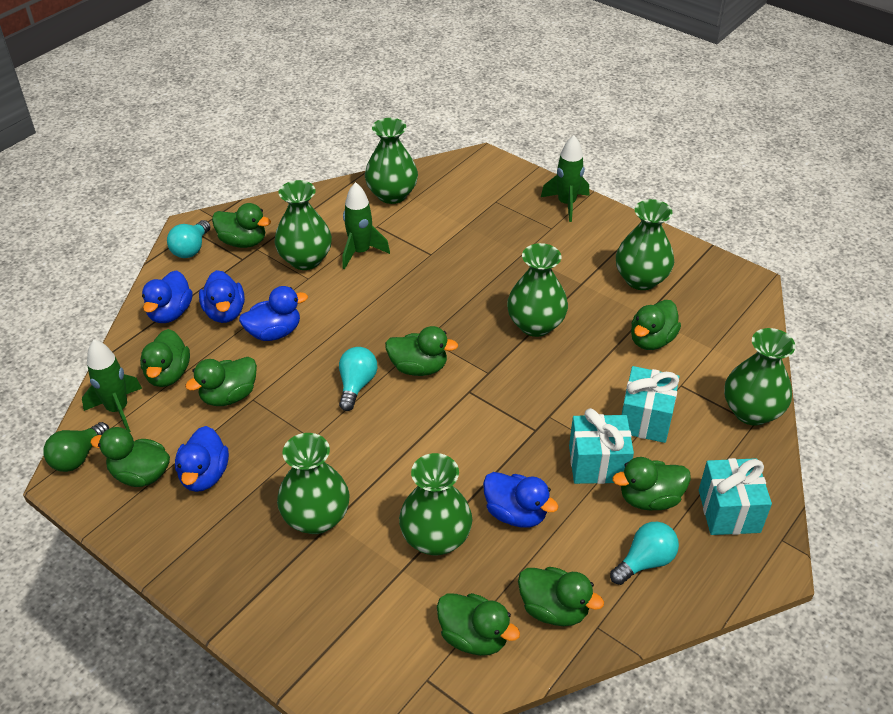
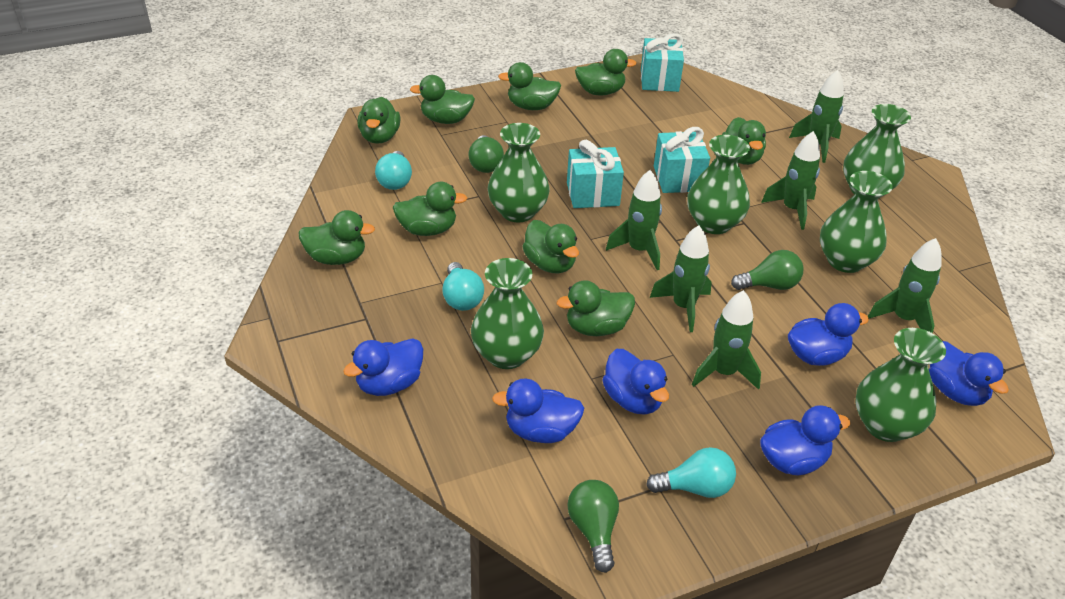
blue duck: [142,270,193,323] [175,426,229,492] [199,270,245,323] [239,286,308,341] [483,472,559,527] = 5 -> [343,338,423,396] [492,378,584,443] [602,349,669,414] [760,405,851,475] [788,303,869,366] [929,341,1009,406] = 6
green light bulb: [44,422,109,472] = 1 -> [468,135,504,173] [568,480,619,573] [731,250,804,290] = 3
green rocket: [82,339,142,432] [342,182,390,269] [541,135,589,222] = 3 -> [606,170,662,270] [650,225,712,332] [692,290,761,390] [761,131,820,230] [789,70,844,163] [868,238,941,333] = 6
green vase: [274,180,332,270] [277,433,349,534] [365,118,418,204] [399,453,472,556] [507,243,568,337] [616,199,674,290] [724,328,796,426] = 7 -> [471,258,544,369] [488,123,549,222] [687,135,750,234] [820,171,893,273] [843,104,911,194] [855,328,946,442] = 6

